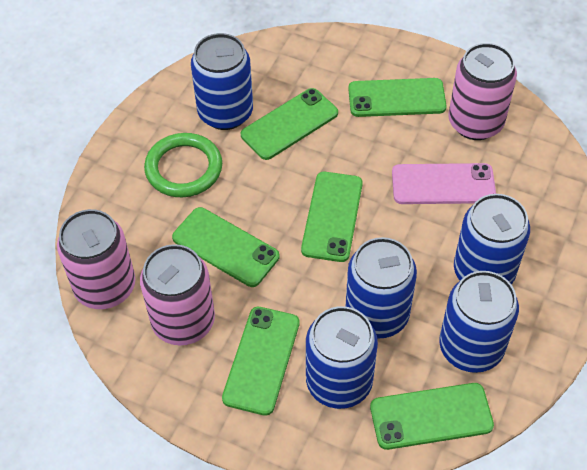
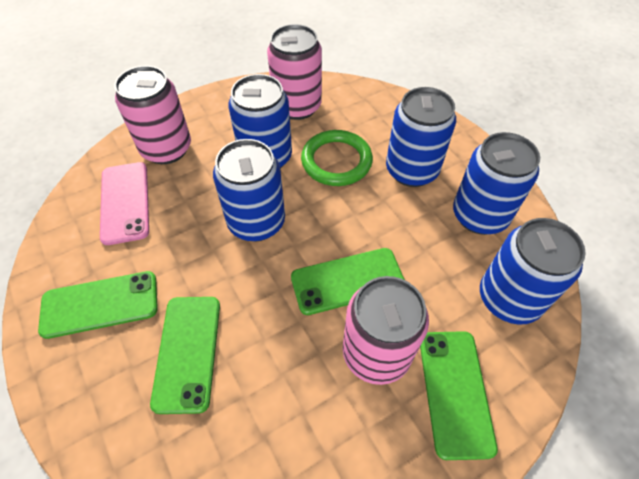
green phone: [172,207,279,287] [222,307,300,416] [241,88,338,160] [301,172,363,262] [348,78,447,117] [370,383,494,450] = 6 -> [38,271,158,339] [150,297,220,414] [291,248,405,315] [420,331,498,460] = 4

